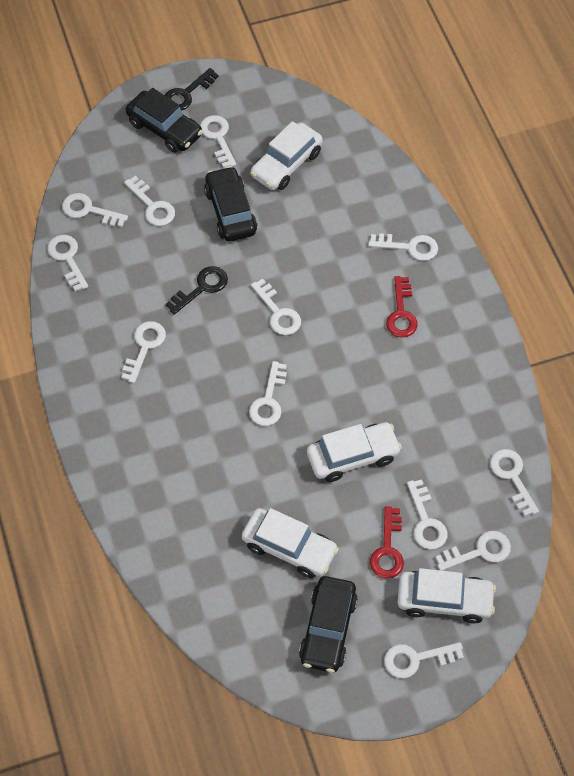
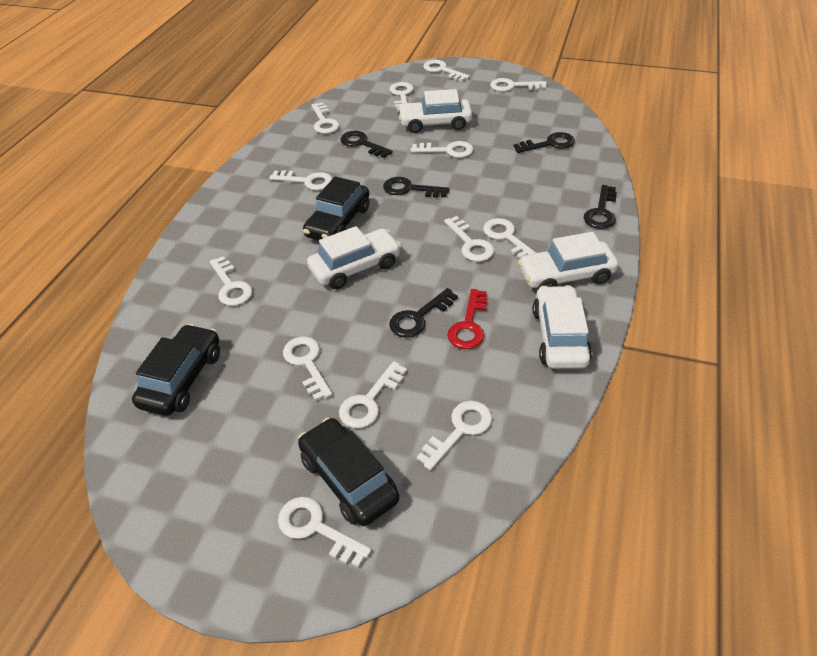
black key: [165,68,219,111] [166,266,228,315] = 2 -> [340,131,393,158] [383,177,450,198] [389,288,458,338] [514,132,575,153] [584,185,617,229] = 5
red key: [370,506,404,579] [386,276,418,337] = 2 -> [447,289,487,349] = 1
white key: [47,235,89,292] [62,193,128,227] [121,321,166,383] [124,176,175,226] [200,115,236,168] [249,361,287,426] [251,279,301,335] [368,233,438,261] [384,642,464,678] [407,479,447,550] [435,531,511,571] [490,449,539,516] = 12 -> [210,256,253,306] [269,170,333,190] [278,497,372,568] [283,337,332,401] [312,102,340,134] [339,361,407,428] [389,82,414,112] [411,141,473,158] [417,401,492,470] [423,60,470,81] [444,216,494,262] [483,218,536,259] [490,78,547,92] = 13

